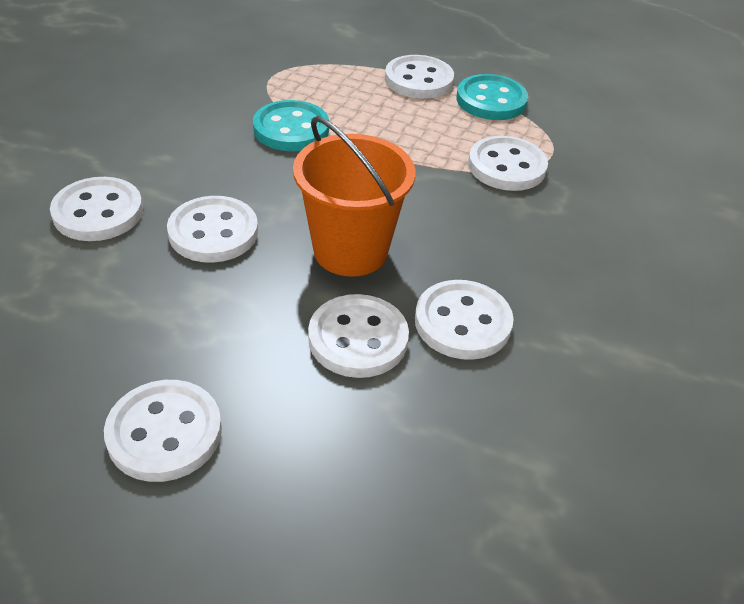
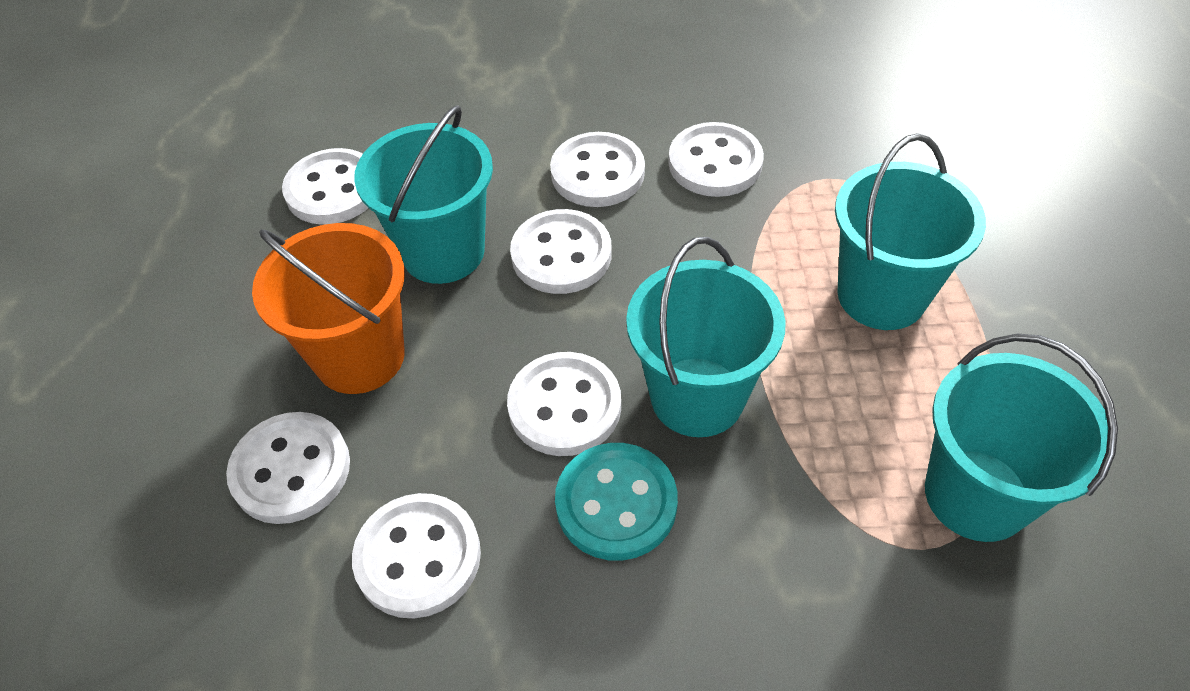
turquoise bucket: none = 0 -> [354,105,493,284] [626,237,786,437] [835,133,986,330] [925,334,1118,542] = 4
turquoise button: [253,100,329,151] [456,74,528,120] = 2 -> [555,443,678,561] = 1

